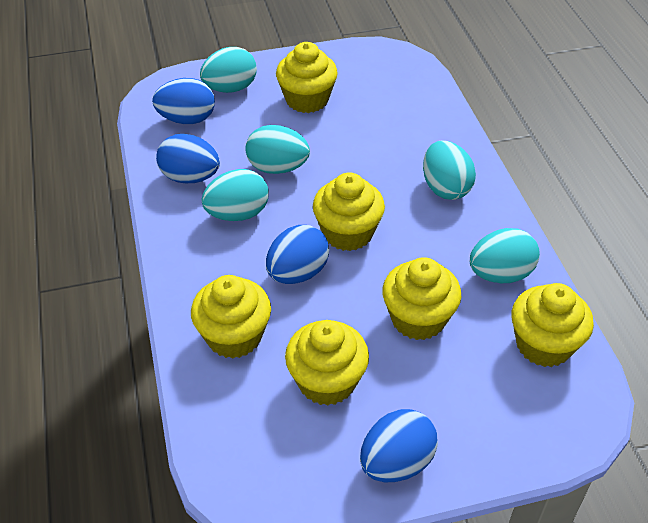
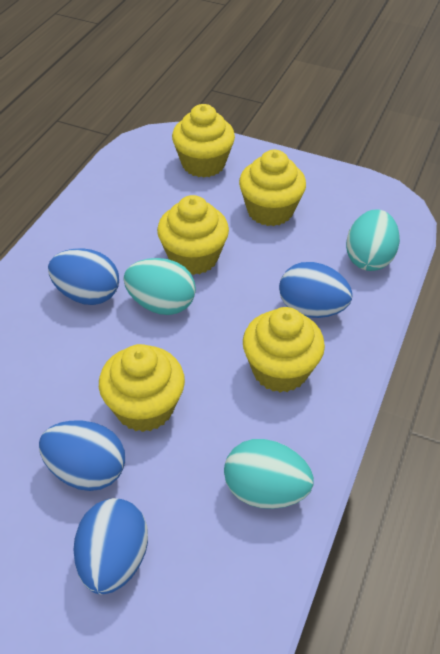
turquoise egg: [200,47,257,93] [202,169,269,221] [245,125,310,174] [423,141,476,200] [470,228,540,283] = 5 -> [124,258,196,315] [224,439,314,509] [346,209,400,271] = 3
yellow cupcake: [191,275,271,359] [276,42,338,113] [285,320,369,406] [313,172,385,251] [382,257,461,340] [511,283,594,367] = 6 -> [99,344,185,432] [157,195,229,275] [172,104,235,178] [239,150,306,226] [243,307,325,393] = 5

